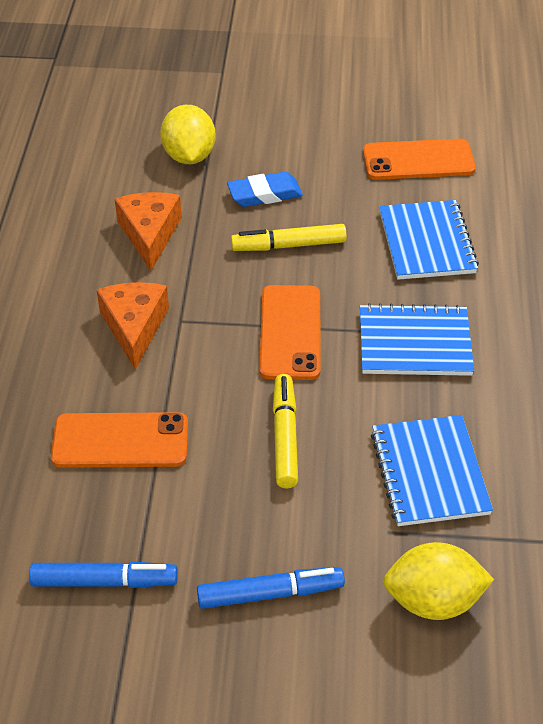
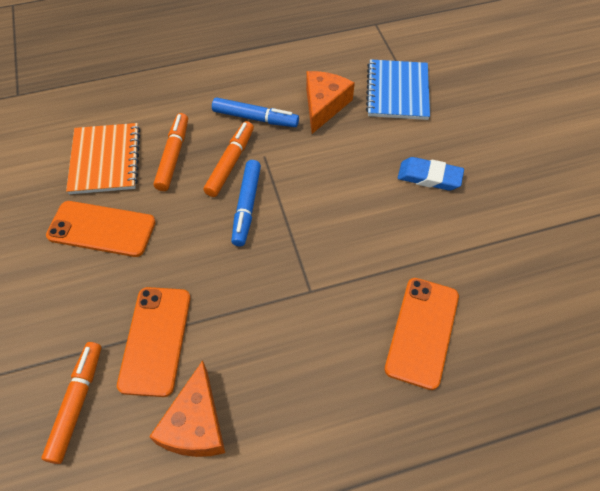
blue notebook: [360,303,474,376] [371,415,493,526] [379,200,479,280] = 3 -> [366,59,430,120] = 1
orange marker: none = 0 -> [42,342,101,464] [154,113,188,191] [204,121,254,197] = 3
orange notebook: none = 0 -> [66,123,140,194] = 1
yellow lemon: [160,105,216,164] [383,542,494,620] = 2 -> none = 0
yellow marker: [231,224,347,251] [273,374,298,488] = 2 -> none = 0

